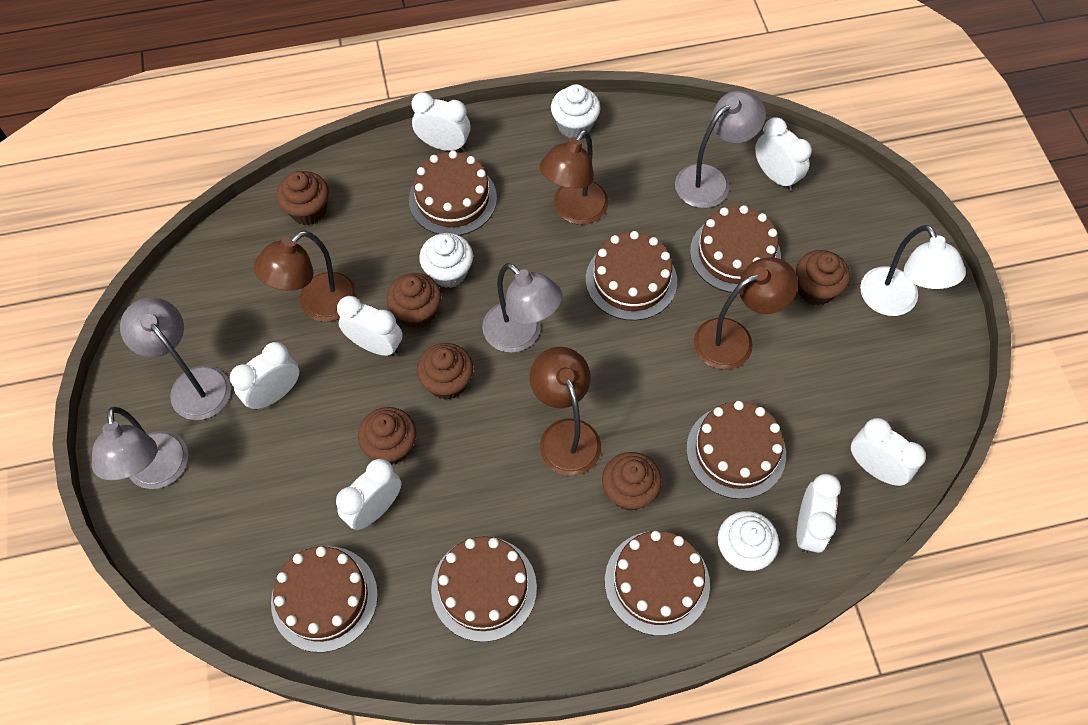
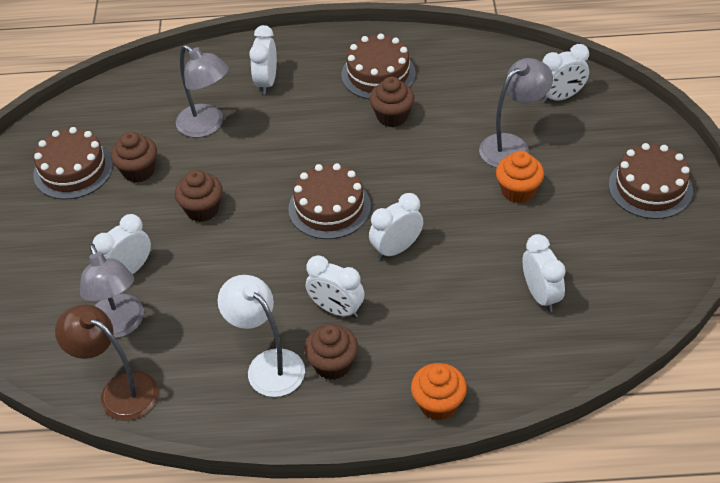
brown cake: [271,546,378,652] [409,151,497,236] [431,537,537,642] [586,231,677,321] [605,531,710,636] [686,401,786,499] [690,205,781,293] = 7 -> [33,127,113,199] [288,163,371,239] [341,33,416,99] [608,143,693,219] = 4
brown cupcake: [276,171,329,225] [358,407,416,465] [386,273,441,328] [417,343,473,400] [602,452,662,510] [795,250,850,306] = 6 -> [111,132,157,183] [175,170,223,222] [304,324,358,380] [370,77,414,127] = 4
brown lamp: [254,231,357,322] [530,347,601,476] [539,129,609,225] [694,257,798,370] = 4 -> [55,304,159,421] = 1
grey lamp: [92,407,188,489] [120,298,231,420] [482,263,562,353] [675,91,766,208] = 4 -> [80,244,144,338] [176,45,229,138] [479,58,553,168] = 3
orange cupcake: none = 0 -> [411,363,467,420] [496,151,544,203] = 2
white clock: [230,342,299,410] [336,459,401,530] [337,296,403,356] [411,92,471,151] [755,117,812,191] [797,474,841,553] [851,418,926,486] = 7 -> [92,214,151,274] [249,25,277,95] [306,255,365,318] [369,193,423,260] [522,234,566,312] [542,44,589,103] = 6
white cupcake: [419,233,473,288] [551,84,601,138] [718,511,779,571] = 3 -> none = 0

